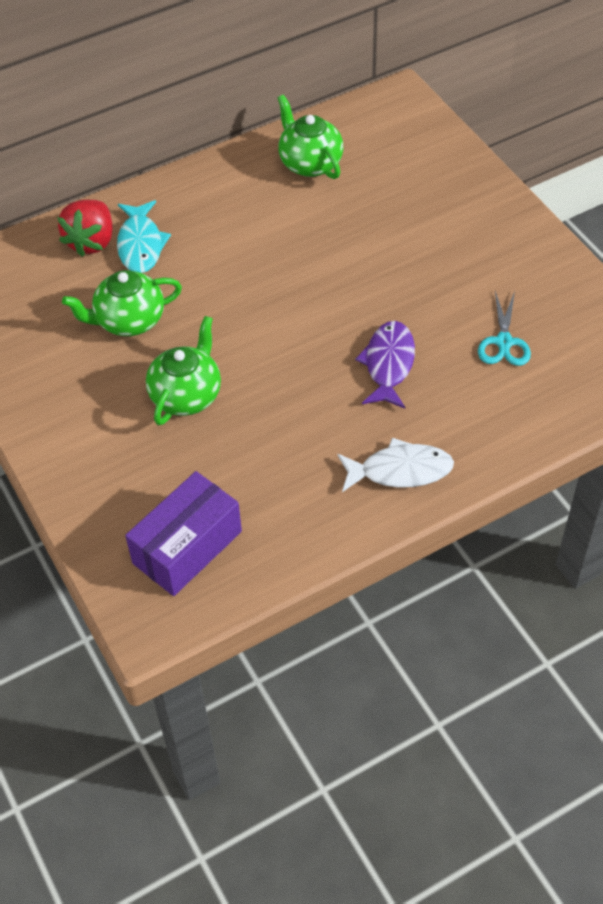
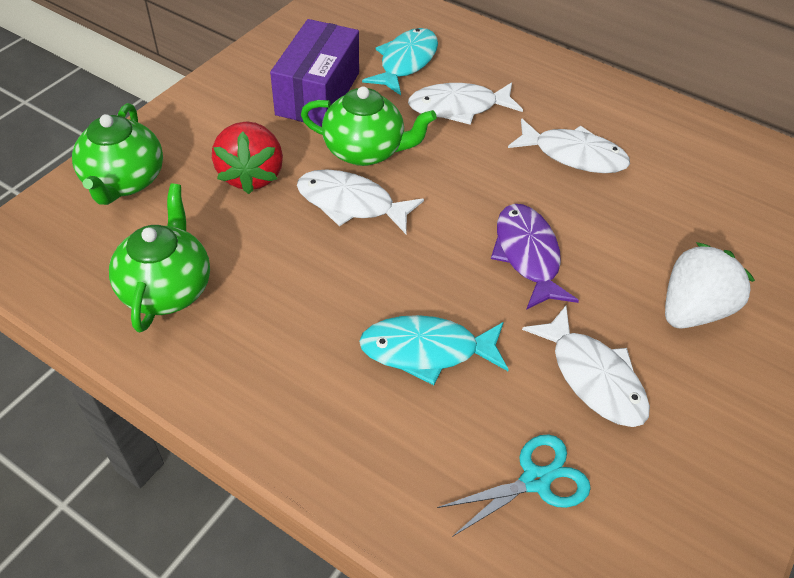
turquoise fish: [117,200,171,273] = 1 -> [359,315,509,385] [362,28,438,95] = 2
white fish: [337,438,454,492] = 1 -> [297,169,424,234] [408,82,523,125] [508,118,630,173] [522,306,650,427] = 4
white strawberry: none = 0 -> [665,242,755,329] = 1

